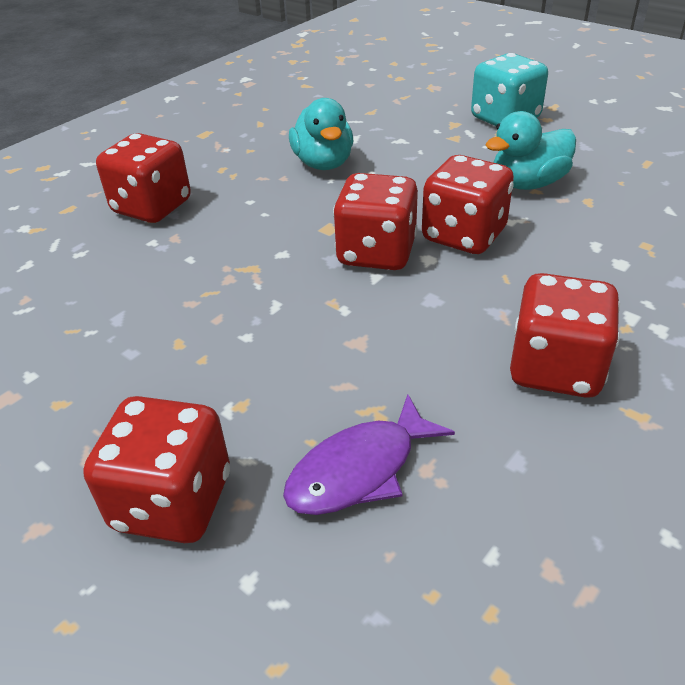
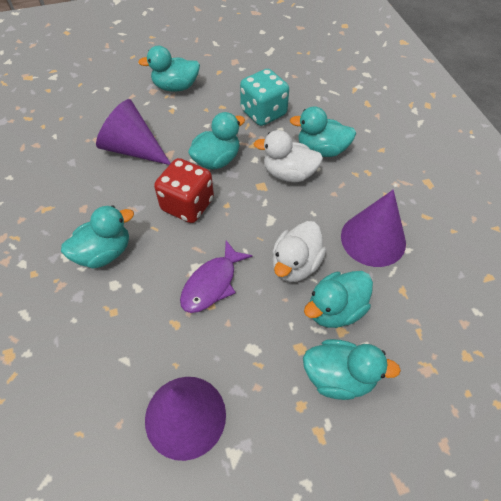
purple cone: none = 0 -> [96,99,171,165] [145,377,226,461] [341,190,406,267] = 3
red dice: [83,396,230,543] [96,133,191,223] [333,173,418,270] [422,155,514,254] [510,273,620,398] = 5 -> [154,158,214,223] = 1
turquoise duck: [289,98,353,170] [485,111,576,190] = 2 -> [61,206,134,269] [138,46,200,92] [188,112,245,170] [290,106,356,157] [303,339,401,400] [304,271,373,328] = 6
white duck: none = 0 -> [254,130,323,182] [272,221,326,282] = 2

